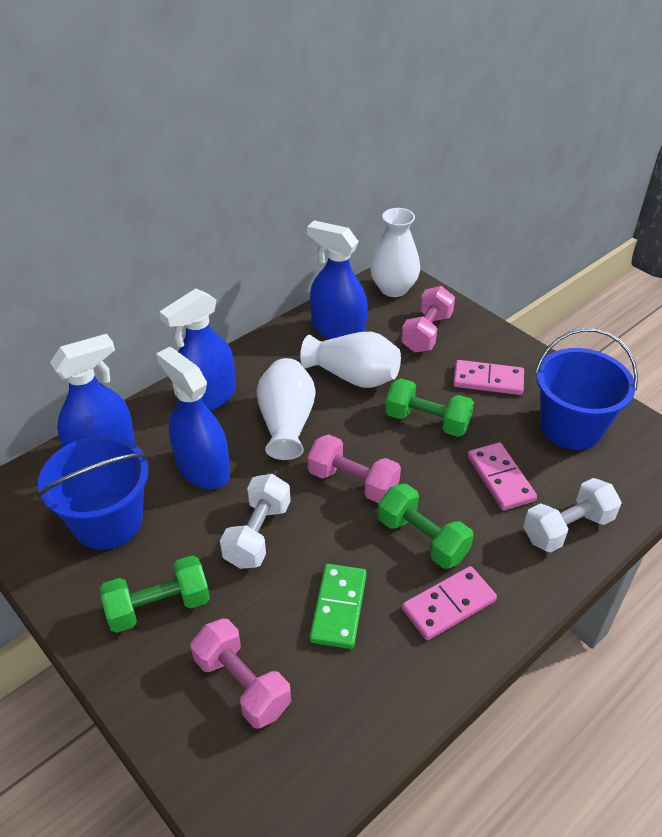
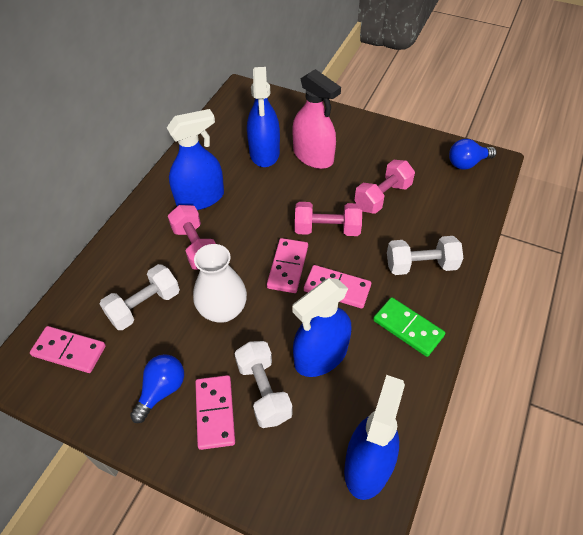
blue bucket: [38,435,149,550] [535,328,638,450] = 2 -> none = 0
blue light bulb: none = 0 -> [130,354,184,423] [449,139,497,170] = 2
green dumbbell: [100,555,210,633] [378,484,474,569] [385,378,474,437] = 3 -> none = 0
pink domino: [402,566,497,640] [453,360,524,395] [468,442,537,511] = 3 -> [30,326,106,373] [195,375,235,450] [267,238,308,293] [304,265,371,308] = 4
pink spray bottle: none = 0 -> [292,69,341,169] = 1
white dumbbell: [220,474,291,569] [523,478,622,552] = 2 -> [100,264,180,330] [235,341,293,428] [387,236,463,275] = 3
white vase: [256,358,316,460] [300,332,401,388] [370,208,420,297] = 3 -> [193,244,247,323] = 1

